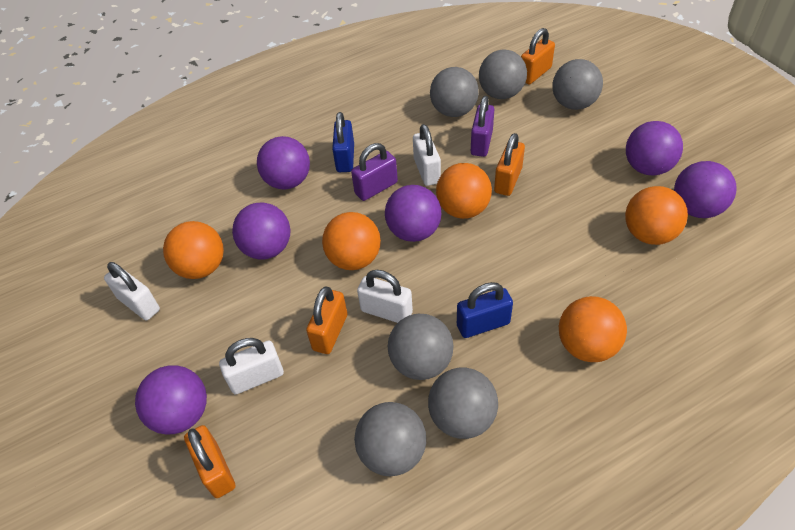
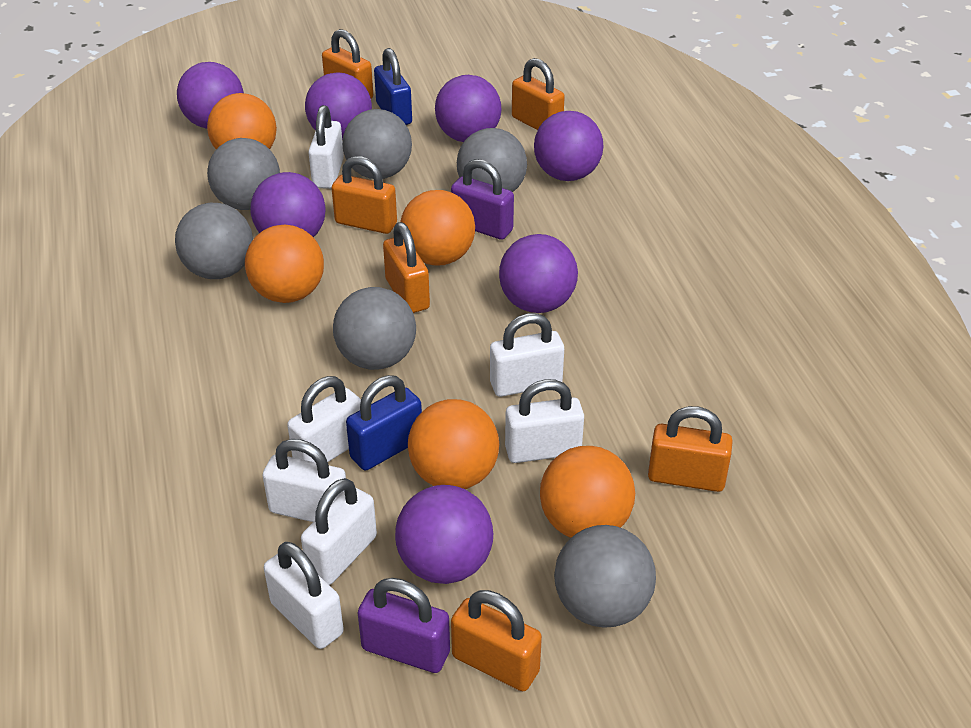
orange padlock: [184,425,235,498] [306,286,347,354] [494,133,525,196] [521,28,555,85] = 4 -> [322,29,373,99] [332,156,397,234] [383,222,430,313] [451,590,542,691] [512,58,565,130] [648,406,733,492] = 6
purple ball: [135,365,207,435] [232,202,290,260] [257,136,310,190] [385,185,441,242] [626,121,683,176] [674,161,737,218] = 6 -> [177,62,244,129] [251,172,326,237] [305,72,372,140] [395,485,493,584] [435,75,501,142] [499,234,578,313] [534,111,604,181] = 7
white padlock: [104,262,160,320] [219,338,284,395] [357,270,413,323] [413,124,441,186] = 4 -> [263,439,346,522] [264,542,344,649] [287,376,361,463] [301,478,377,585] [308,105,344,189] [490,313,564,397] [505,379,584,463] = 7

